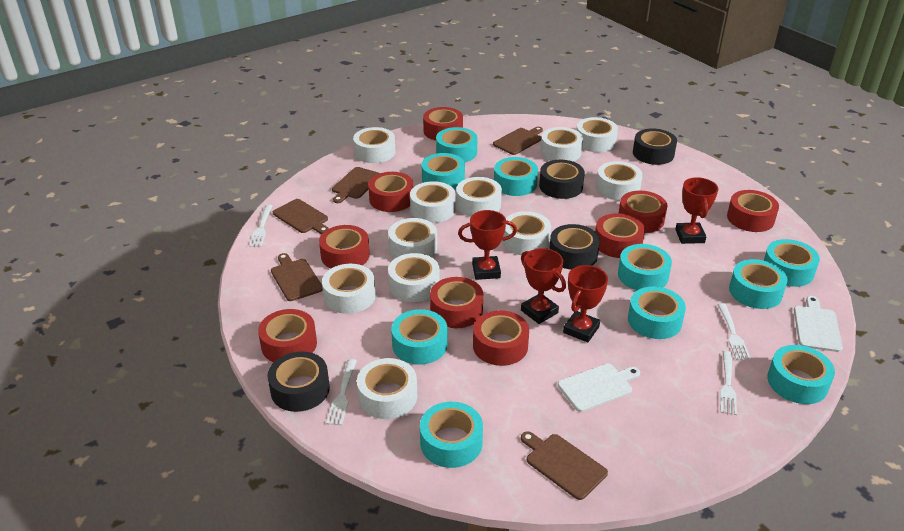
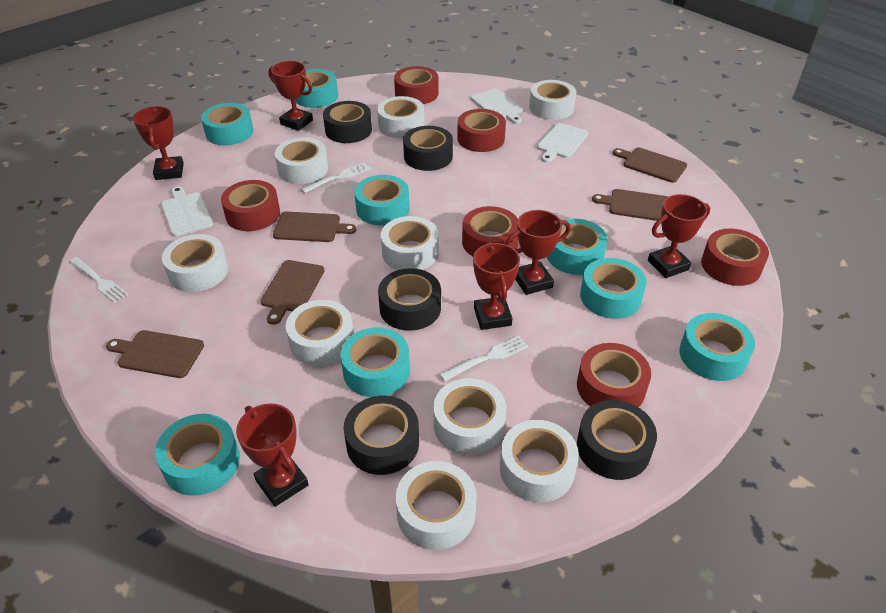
black tape: [267,352,330,412] [539,160,585,199] [549,224,600,270] [633,128,677,165] = 4 -> [323,101,372,143] [344,396,419,475] [378,268,441,331] [403,126,453,171] [577,400,657,480] = 5
red tape: [258,309,317,362] [319,225,370,269] [368,172,413,212] [423,107,463,140] [430,277,483,328] [473,310,529,366] [595,213,645,258] [619,191,668,233] [727,190,779,232] = 9 -> [221,180,280,231] [394,66,439,104] [457,109,506,152] [462,206,518,256] [577,343,651,407] [701,229,769,286] = 6
red trophy: [458,210,517,280] [521,248,566,324] [563,265,608,342] [675,177,718,244] = 4 -> [133,106,184,180] [236,403,309,507] [269,61,313,131] [473,242,520,330] [505,210,571,295] [648,194,710,278] = 6
turquoise tape: [391,309,447,365] [420,402,483,468] [422,153,465,190] [436,127,477,162] [494,157,538,196] [618,244,672,290] [628,286,686,339] [729,259,788,309] [764,239,820,287] [767,345,835,404] = 10 -> [155,414,240,496] [201,103,253,145] [296,69,338,108] [341,327,410,397] [354,175,409,226] [547,219,608,275] [580,258,646,319] [679,313,755,381] = 8
white cutting board: [558,363,640,412] [794,296,843,352] = 2 -> [161,186,213,237] [471,89,523,124] [537,123,588,163] = 3
white fork: [249,205,272,247] [326,359,357,425] [717,303,751,360] [720,351,737,415] = 4 -> [69,257,129,303] [301,162,371,193] [439,336,528,382] = 3
white tape: [322,264,376,314] [353,127,395,163] [357,358,417,419] [388,218,437,258] [388,253,440,302] [410,181,456,223] [456,177,502,217] [502,211,551,256] [540,127,583,161] [576,117,618,152] [596,161,643,201] = 11 -> [162,234,228,292] [275,137,328,184] [286,300,354,366] [377,96,425,138] [381,216,439,270] [396,461,477,550] [433,378,507,455] [500,420,579,502] [529,80,577,120] = 9

